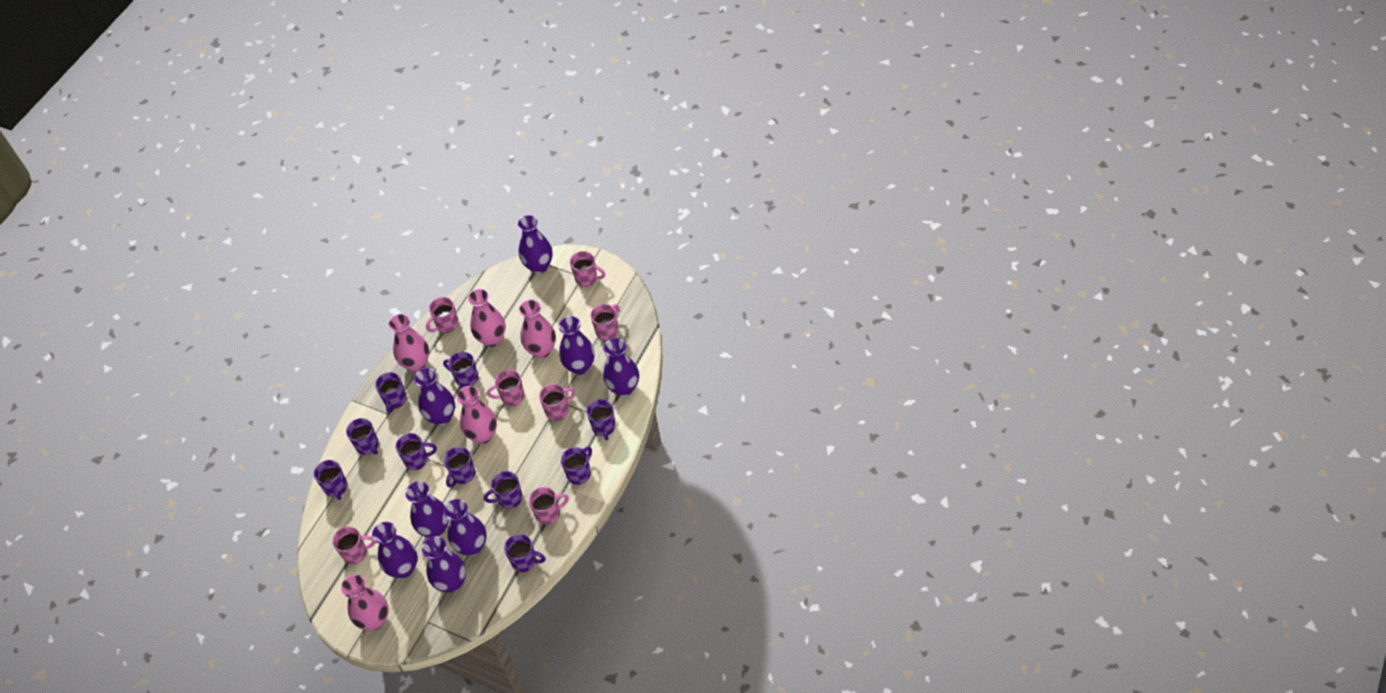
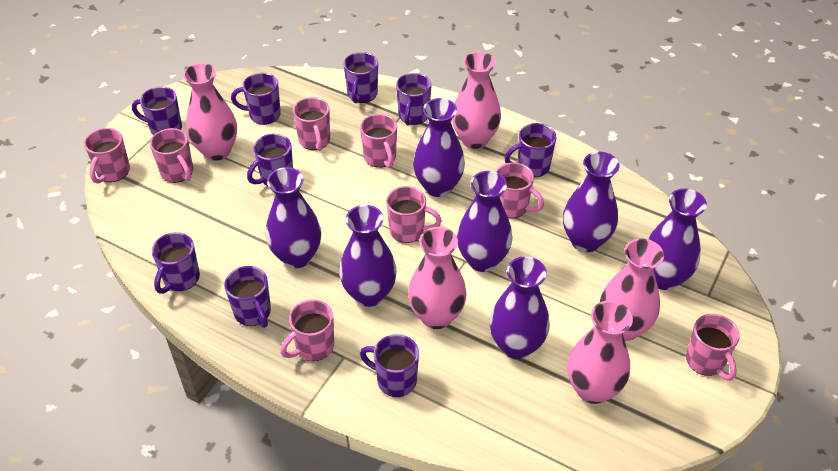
pink mug: [332,526,376,564] [426,297,459,333] [487,369,524,406] [529,487,569,525] [539,384,575,421] [570,251,605,287] [591,304,619,340] = 7 -> [84,128,130,184] [150,128,193,183] [280,299,334,361] [293,97,330,151] [360,114,397,168] [386,186,442,243] [496,162,544,218] [686,314,740,381] = 8
purple mug: [314,460,347,500] [346,418,379,455] [375,372,407,413] [396,433,437,470] [443,352,478,387] [444,447,475,488] [484,471,523,509] [504,534,546,572] [561,446,592,485] [587,399,616,440] = 10 -> [132,87,182,135] [152,232,200,294] [224,266,271,328] [231,73,281,125] [247,134,293,186] [343,52,378,103] [360,334,419,397] [396,73,432,125] [504,123,557,177] = 9
purple vase: [372,522,418,578] [405,481,449,538] [414,368,455,426] [422,536,466,593] [444,499,487,556] [517,215,552,274] [558,316,595,375] [603,338,639,397] = 8 -> [266,167,321,268] [339,205,397,307] [413,98,465,197] [457,171,512,272] [490,256,550,359] [563,152,620,252] [647,189,707,290] = 7

